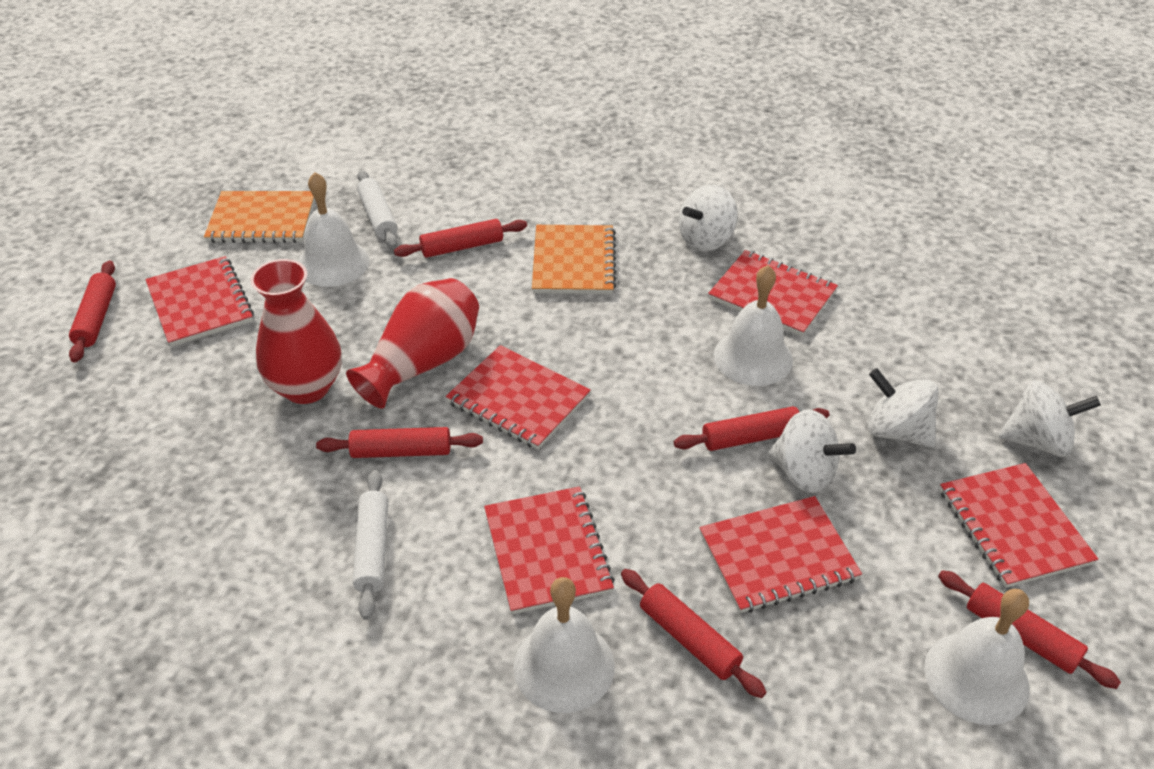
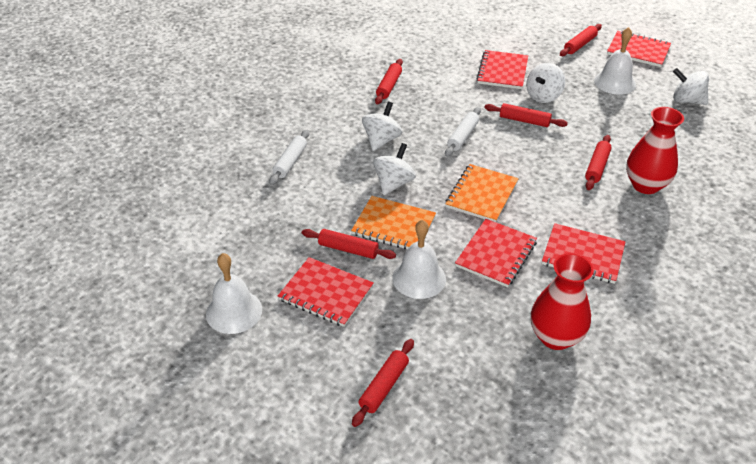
red notebook: [145,256,254,347] [446,345,591,450] [484,486,615,614] [699,496,862,613] [708,250,838,336] [940,463,1098,588] = 6 -> [278,257,374,327] [455,219,537,287] [476,50,528,89] [542,223,626,284] [607,31,671,67] = 5
white bell: [298,172,370,287] [514,577,615,713] [714,265,793,386] [924,589,1030,725] = 4 -> [206,253,262,334] [392,220,446,299] [594,27,636,95] = 3

